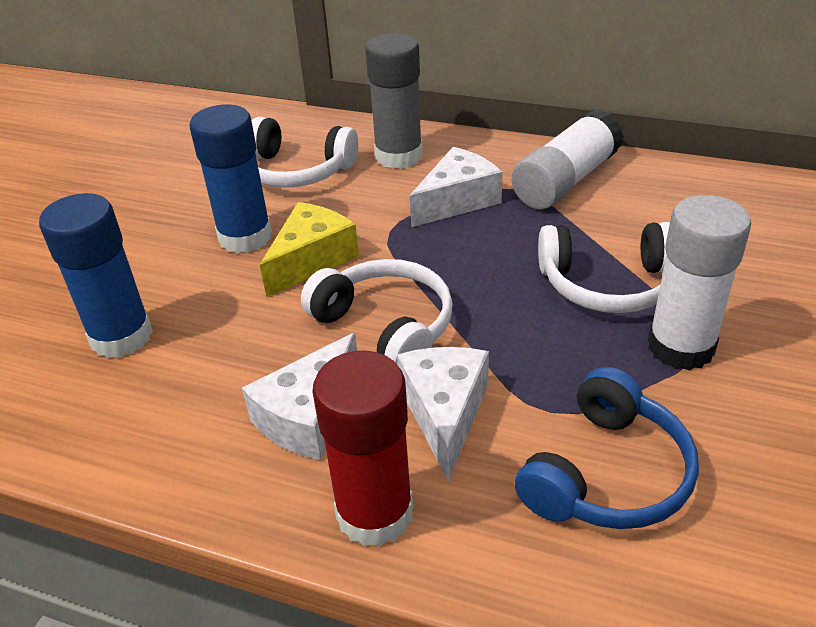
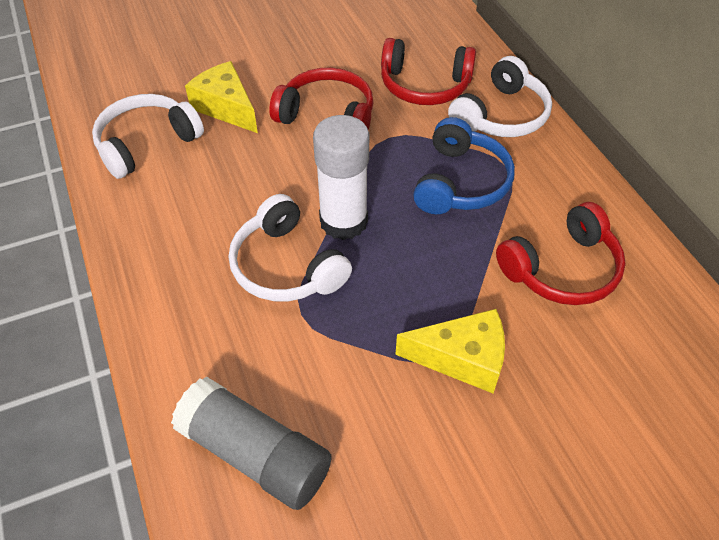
blue glue stick: [39,193,153,358] [190,104,272,254] = 2 -> none = 0
red glue stick: [313,351,413,547] = 1 -> none = 0
red headphones: none = 0 -> [269,67,373,130] [381,38,476,105] [496,202,626,305] = 3
white cheese: [242,333,357,460] [397,347,489,482] [410,147,502,227] = 3 -> none = 0
white glue stick: [512,109,624,209] [648,195,751,371] = 2 -> [313,115,369,240] = 1
yellow cheese: [260,202,359,297] = 1 -> [185,61,258,133] [395,309,505,393] = 2

